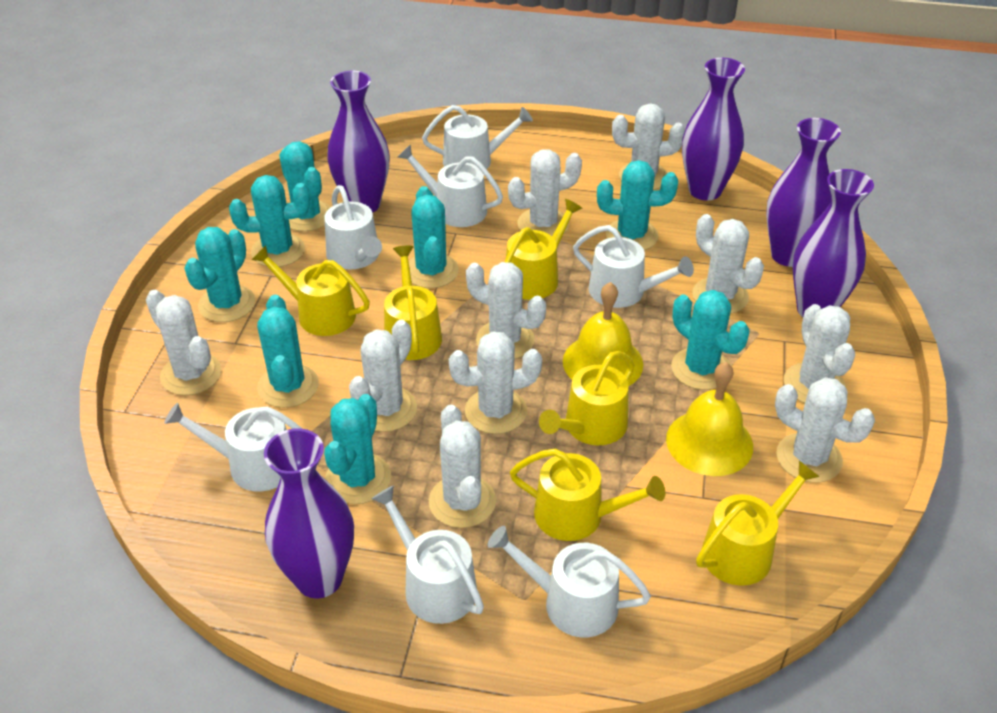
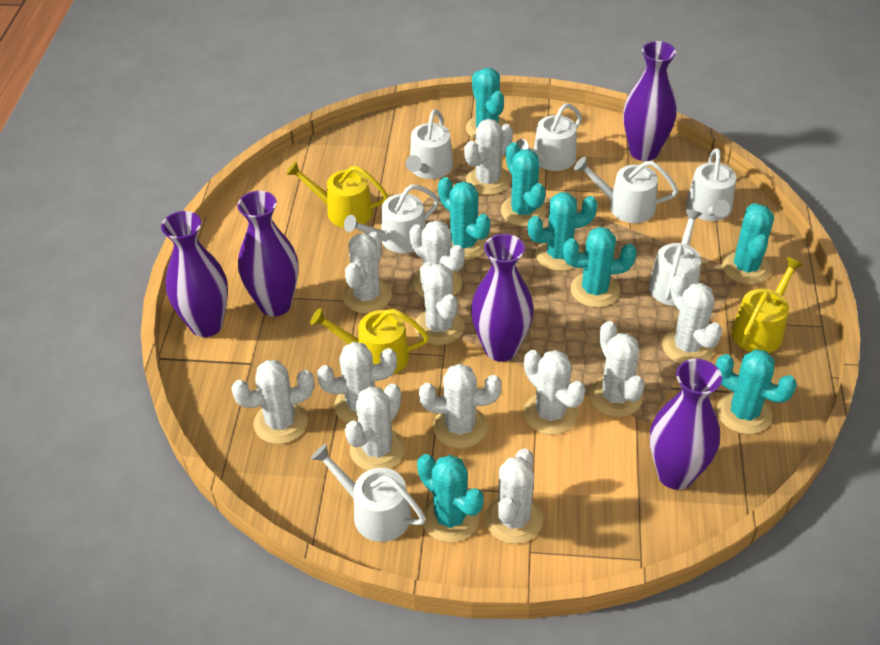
white cactus: [146,290,221,395] [349,320,417,432] [429,405,496,528] [449,331,542,434] [466,262,546,359] [508,149,582,236] [612,104,685,190] [692,214,764,314] [775,377,875,483] [784,304,855,403] = 10 -> [231,360,314,444] [317,342,397,423] [343,232,392,313] [345,383,405,471] [410,220,465,297] [414,262,465,345] [419,364,501,449] [464,119,513,195] [485,448,543,544] [524,350,585,435] [589,321,644,417] [662,273,722,364] = 12
yellow bell: [563,282,643,386] [666,362,753,476] = 2 -> none = 0
yellow watering can: [252,245,370,336] [384,246,442,360] [505,199,582,300] [510,449,665,541] [539,351,634,445] [696,461,820,586] = 6 -> [286,161,388,228] [310,308,429,374] [731,257,804,353] = 3

